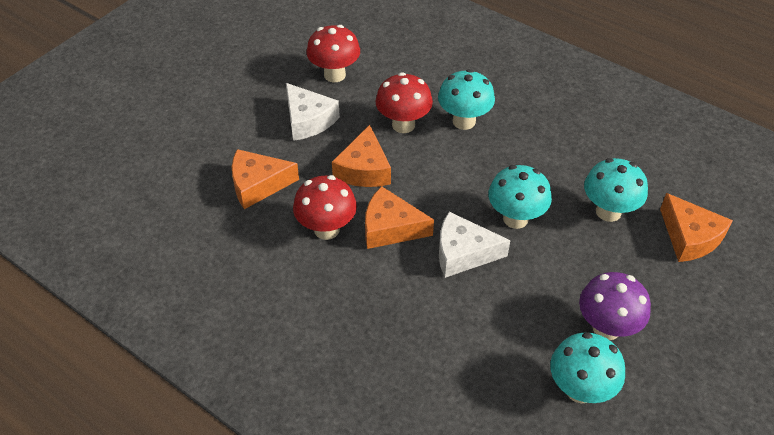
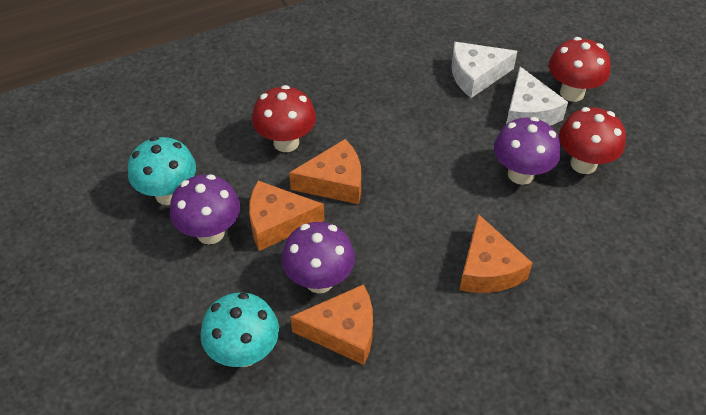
purple mushroom: [579,272,651,340] = 1 -> [170,174,240,244] [281,222,355,293] [494,117,561,185] = 3
turquoise mushroom: [438,69,495,130] [488,165,552,229] [550,332,625,403] [584,158,648,222] = 4 -> [128,137,196,205] [200,293,279,367] = 2

